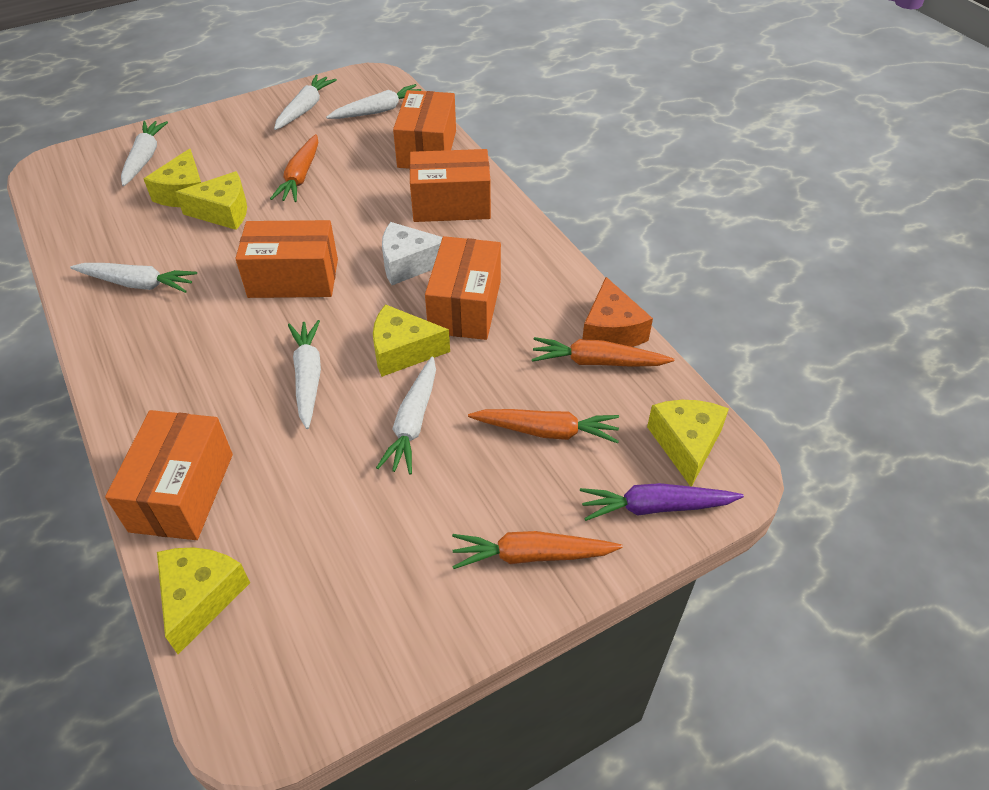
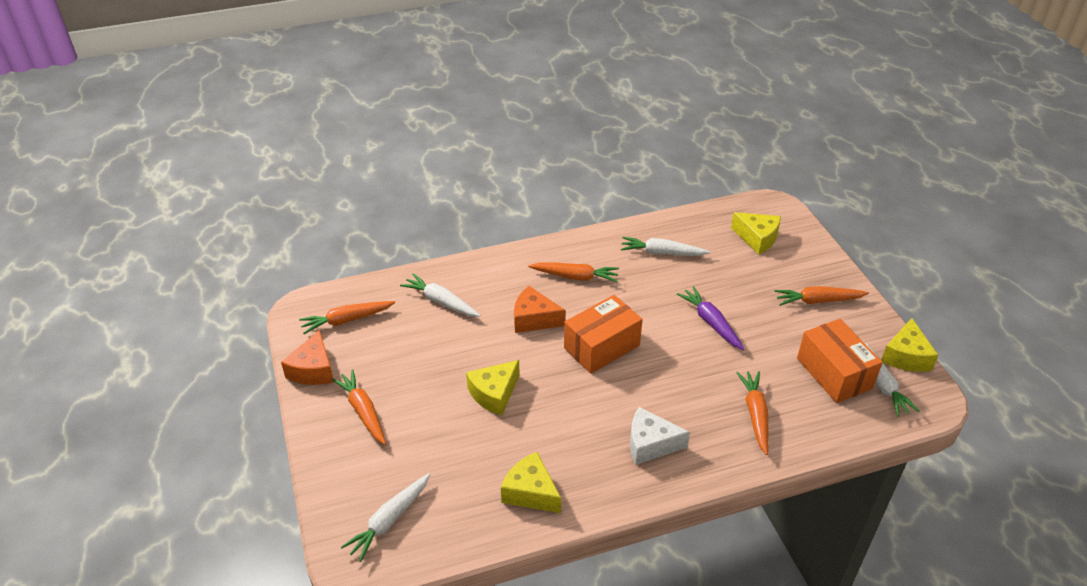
orange box: [105,410,233,540] [235,220,338,298] [393,90,456,169] [410,149,491,222] [425,236,501,340] = 5 -> [564,295,643,374] [797,319,883,403] = 2
orange carrot: [270,134,318,202] [452,531,623,569] [468,409,619,443] [532,337,674,367] = 4 -> [299,301,395,334] [331,370,386,445] [528,263,619,282] [736,371,769,455] [775,286,869,306] = 5
orange cheese: [583,277,653,347] = 1 -> [281,330,334,385] [514,286,566,333] = 2
white carrot: [70,263,197,293] [121,121,168,186] [274,75,337,130] [288,320,321,429] [326,84,421,119] [376,356,436,474] = 6 -> [341,473,430,562] [400,273,480,317] [621,237,710,256] [864,342,919,417] = 4
yellow cheese: [144,148,201,207] [157,547,250,654] [175,171,247,230] [373,304,450,377] [647,400,729,487] = 5 -> [466,360,520,416] [501,452,561,513] [731,212,781,255] [881,318,939,372] = 4

